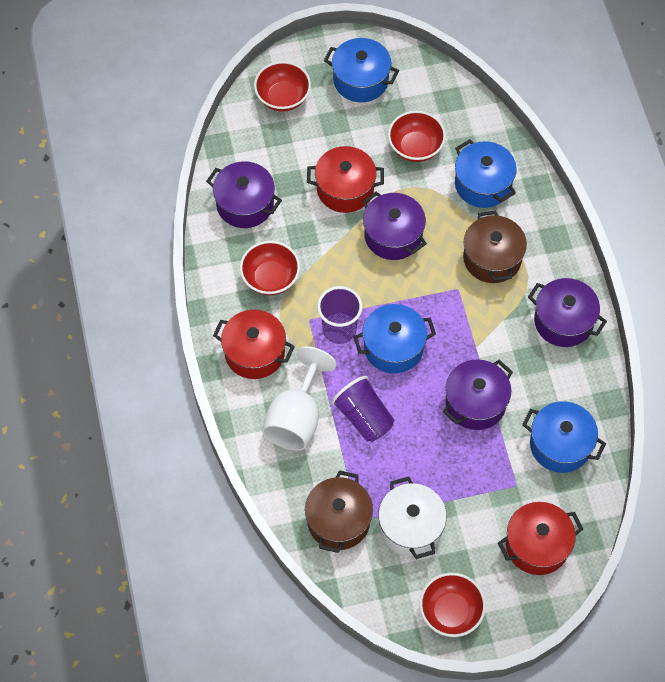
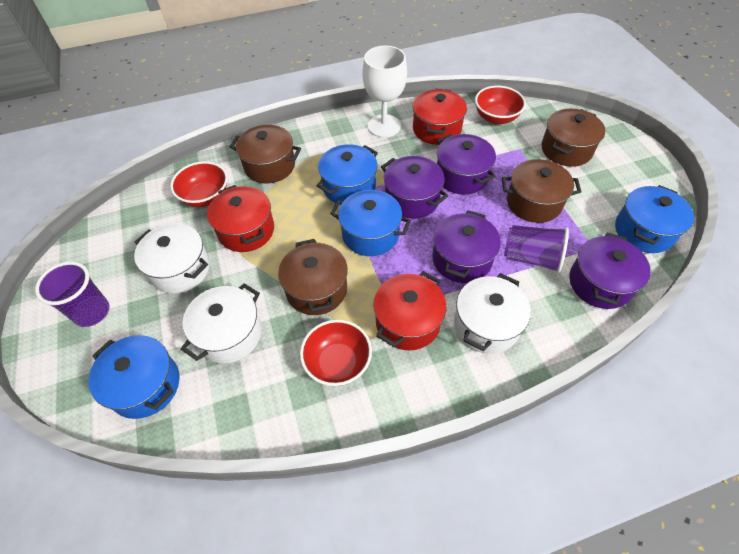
brown pot: [305,470,373,553] [463,210,527,283] = 2 -> [229,125,301,183] [278,239,348,315] [502,159,581,223] [542,109,605,167] = 4
red bowl: [240,241,300,295] [254,61,311,112] [388,111,446,162] [419,573,486,637] = 4 -> [170,161,228,207] [300,320,372,386] [475,86,526,124] = 3
white pot: [378,477,447,559] = 1 -> [134,224,210,294] [181,283,262,364] [454,273,531,354] = 3

